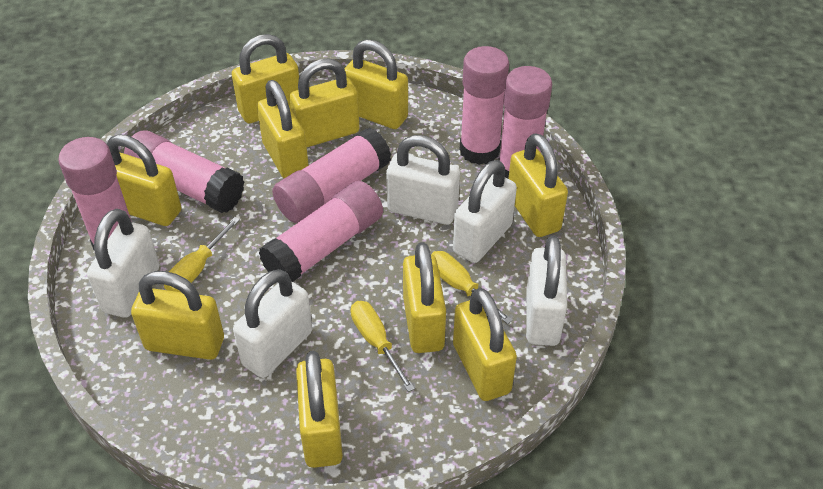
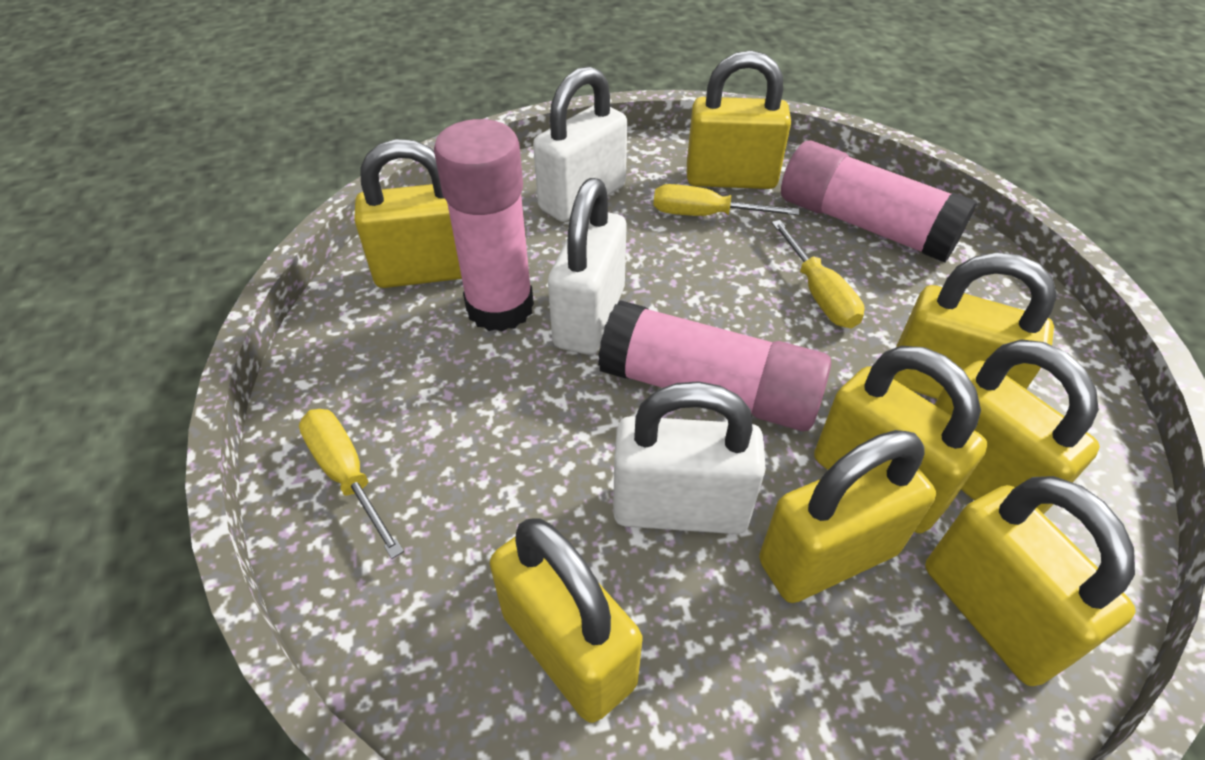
pink glue stick: [58,137,132,250] [124,130,244,213] [259,181,383,282] [272,128,391,223] [459,46,509,165] [499,66,552,179] = 6 -> [434,119,534,332] [598,300,831,431] [781,140,977,263] = 3
white padlock: [87,209,159,318] [233,269,313,378] [386,135,460,225] [453,160,517,263] [526,235,567,346] = 5 -> [533,66,627,222] [548,178,627,355] [613,381,766,534] = 3
yellow padlock: [107,134,181,226] [131,271,224,360] [232,34,299,123] [257,80,309,178] [289,59,360,147] [296,351,343,468] [344,39,408,129] [403,242,446,353] [453,288,517,401] [509,133,568,237] = 10 -> [354,139,462,288] [490,518,643,723] [687,50,791,189] [759,430,936,603] [814,346,988,533] [893,253,1057,399] [925,476,1135,686] [935,339,1100,514] = 8

